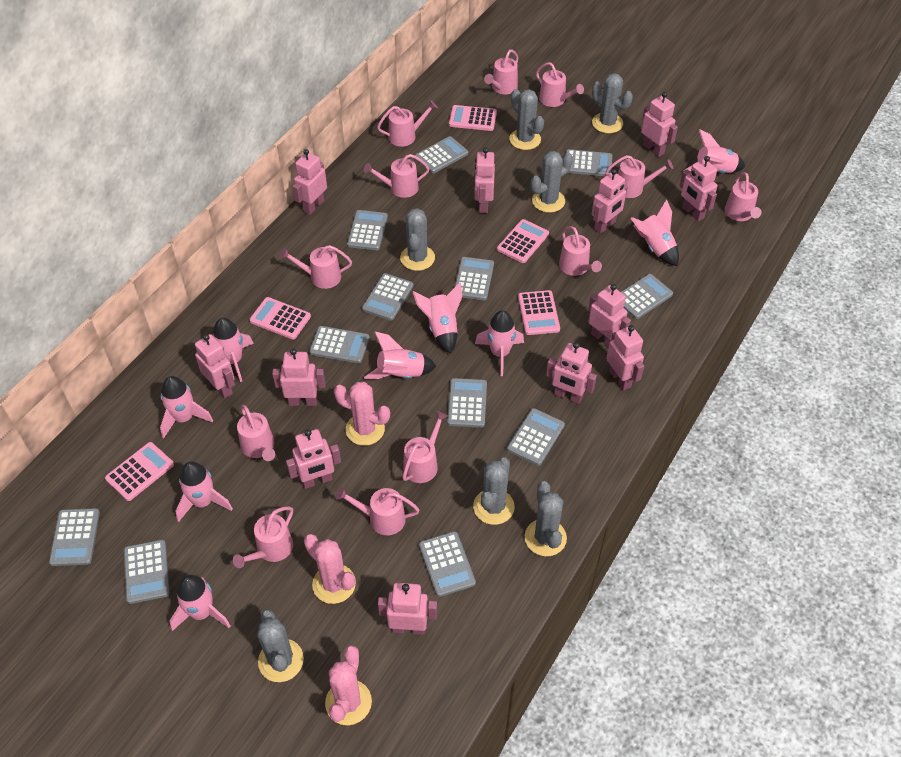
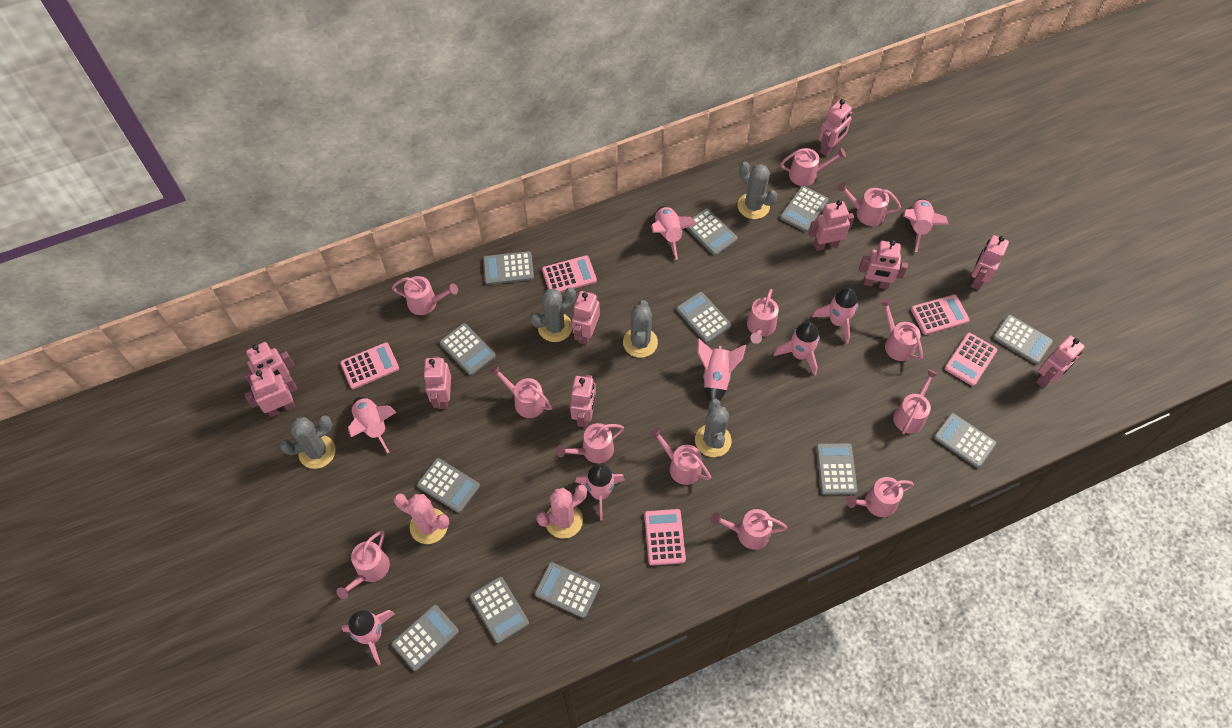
grey cactus: [257,610,304,682] [400,208,435,271] [473,457,515,525] [509,89,544,150] [525,481,567,556] [531,151,573,213] [592,73,633,133] = 7 -> [280,415,336,469] [530,287,576,342] [623,300,658,358] [695,398,732,457] [737,162,778,219] = 5
pink cactus: [304,534,356,604] [325,645,372,725] [334,382,390,446] = 3 -> [394,494,449,544] [536,484,587,539] = 2
pink robot: [195,334,235,398] [272,349,326,406] [286,429,341,489] [293,149,327,215] [378,583,437,635] [474,148,495,213] [546,342,597,404] [588,284,631,348] [592,169,628,234] [606,325,644,391] [641,92,678,157] [679,156,717,221] = 12 -> [243,342,295,385] [244,368,297,417] [423,356,451,409] [570,375,596,428] [572,291,600,345] [808,200,854,251] [818,99,853,156] [859,240,908,289] [971,235,1009,290] [1036,335,1085,388] = 10
pink rocket: [160,376,213,438] [169,575,230,631] [175,461,233,522] [213,318,254,382] [364,331,437,379] [413,282,462,354] [475,310,524,376] [630,199,679,266] [683,129,745,173] = 9 -> [342,610,395,665] [348,397,396,453] [575,464,625,521] [651,206,697,260] [698,339,746,402] [774,322,820,376] [812,288,858,344] [903,199,949,252] = 8

